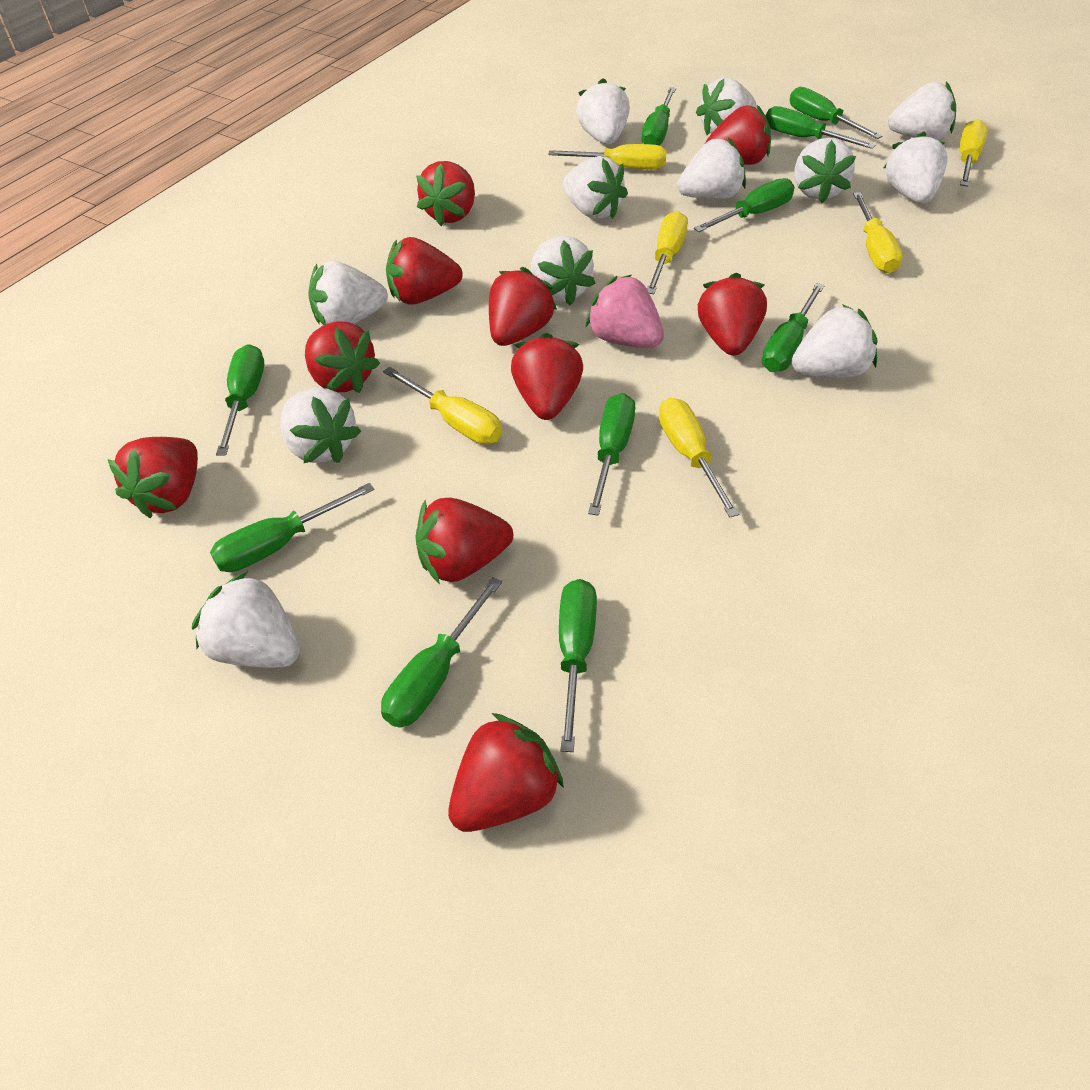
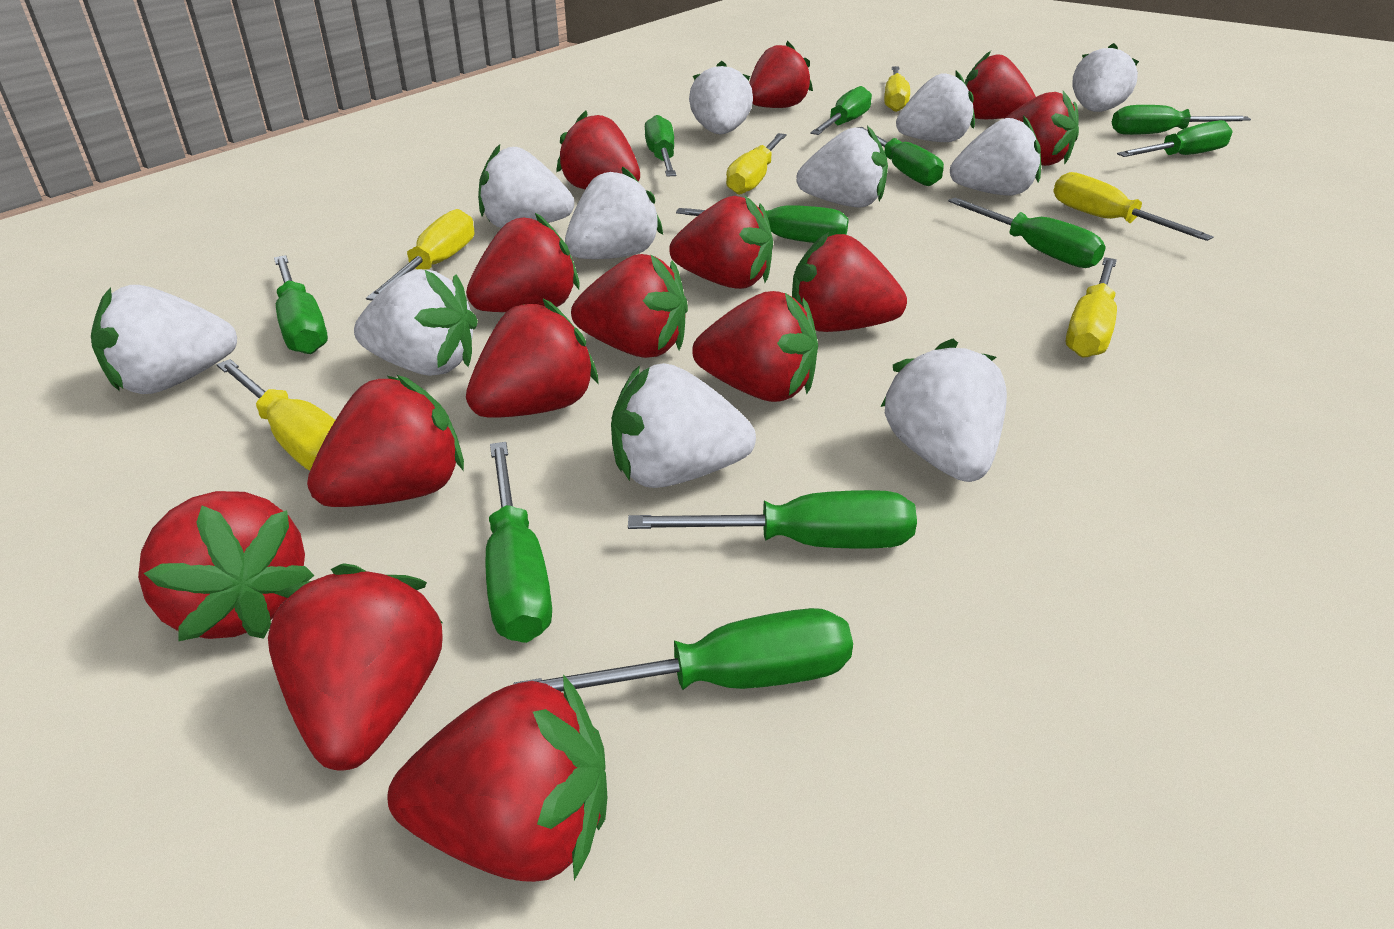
green screwdriver: [210,483,375,572] [216,344,264,456] [381,577,502,728] [559,579,597,752] [588,393,635,516] [642,87,676,145] [694,178,795,232] [762,283,825,372] [766,106,875,149] [790,87,882,139] = 10 -> [274,255,328,354] [486,442,552,643] [514,608,853,692] [628,490,917,549] [645,115,676,177] [676,205,849,243] [810,86,872,135] [857,127,944,186] [948,198,1106,268] [1112,105,1251,135] [1117,120,1233,157] = 11
pink strawberry: [586,275,664,348] = 1 -> none = 0
red strawberry: [108,437,198,518] [305,322,380,393] [386,237,463,305] [415,498,513,584] [416,161,475,226] [448,713,564,832] [489,267,557,346] [511,333,583,420] [698,273,767,356] [705,105,771,165] = 10 -> [138,491,314,641] [268,563,443,771] [307,375,464,507] [387,674,607,882] [466,213,580,312] [466,299,598,418] [556,110,640,190] [571,254,688,358] [669,196,773,289] [692,291,818,402] [749,41,813,108] [792,232,907,332] [965,51,1036,119] [1004,91,1079,166] = 14
white strawberry: [192,571,300,668] [281,388,361,463] [308,261,388,325] [531,236,595,306] [563,156,628,219] [576,78,630,145] [677,138,746,199] [696,78,756,135] [792,304,878,378] [794,138,856,203] [884,132,948,203] [888,82,956,140] = 12 -> [91,285,237,394] [354,269,478,376] [478,144,574,228] [565,166,663,259] [611,363,756,488] [689,60,753,134] [796,126,888,208] [881,339,1007,482] [896,70,975,142] [950,115,1041,196] [1072,43,1139,112] = 11

